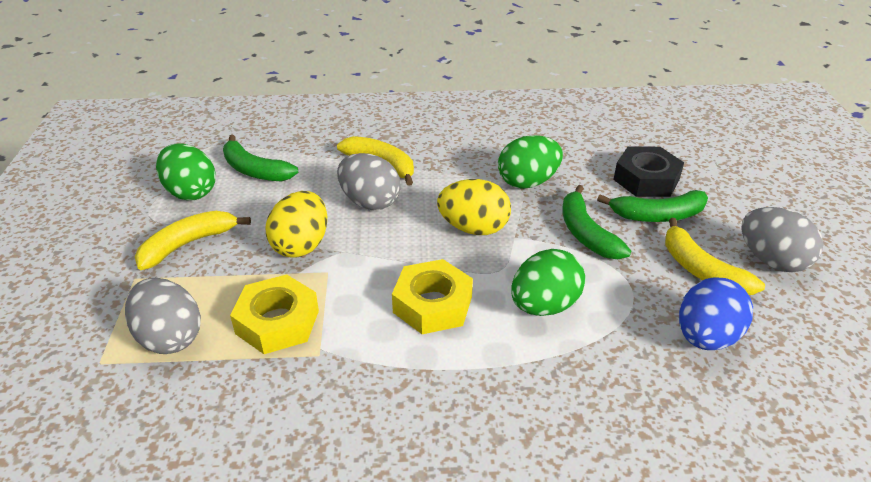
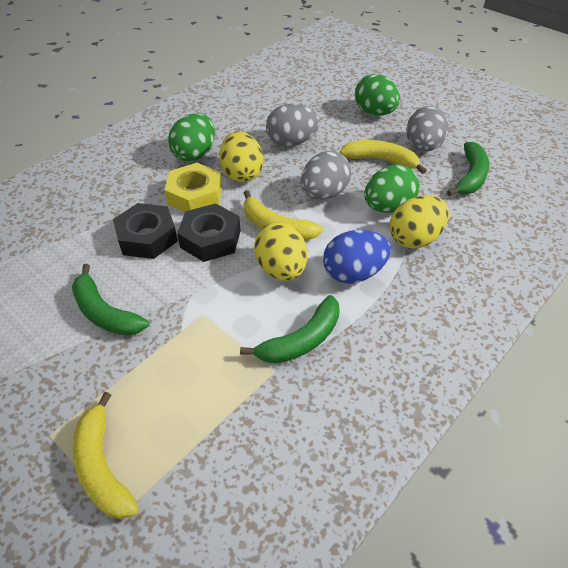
black nut: [613,147,684,197] = 1 -> [113,203,178,259] [177,203,241,262] = 2
yellow egg: [265,191,327,257] [437,179,511,235] = 2 -> [219,131,263,182] [254,222,307,281] [390,195,449,248] = 3
yellow nut: [230,274,319,354] [392,259,473,334] = 2 -> [165,163,222,212] = 1

